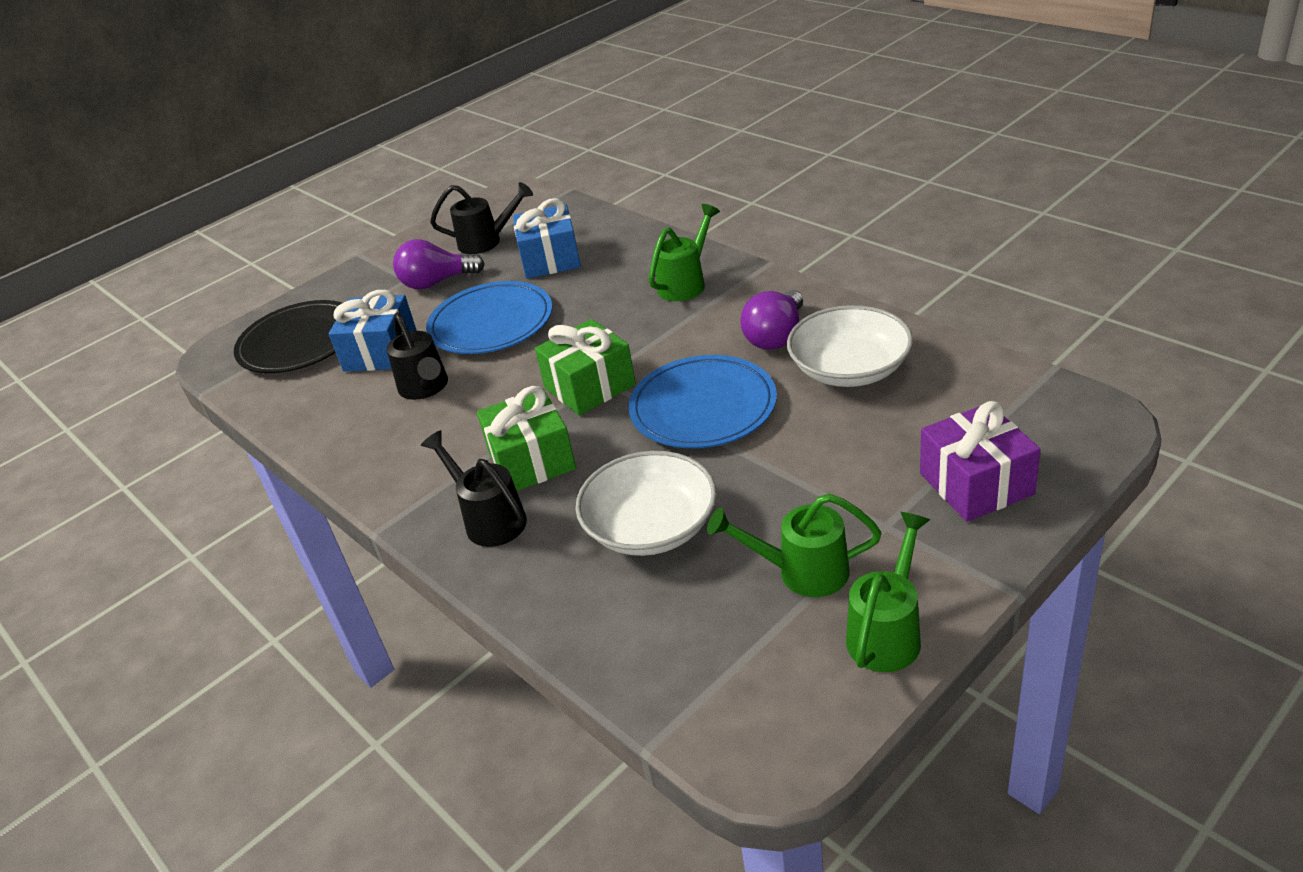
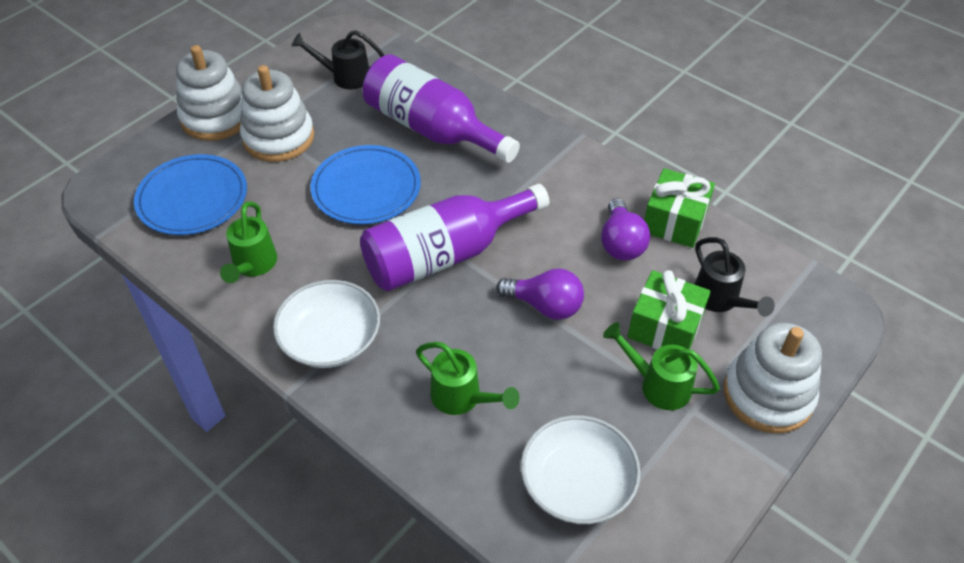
black plate: [234,300,342,373] = 1 -> none = 0
black watering can: [387,312,448,400] [421,430,527,547] [430,182,533,254] = 3 -> [291,30,385,89] [694,237,775,317] = 2
blue gift: [329,290,417,372] [513,198,581,279] = 2 -> none = 0
purple bottle: none = 0 -> [360,184,549,291] [363,54,520,163] = 2
purple gift: [920,401,1041,522] = 1 -> none = 0
white stacking toy: none = 0 -> [176,45,242,141] [240,65,314,162] [724,323,822,434] = 3

